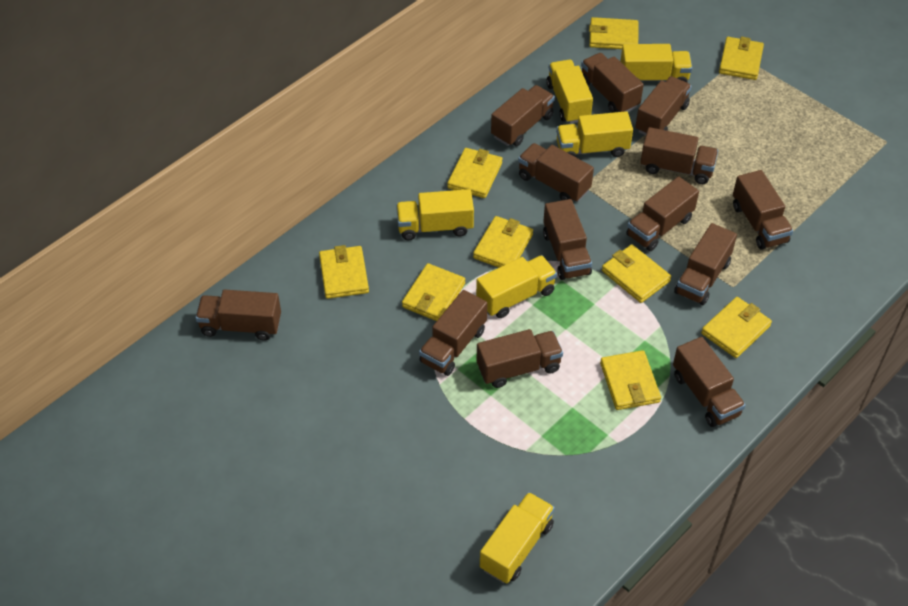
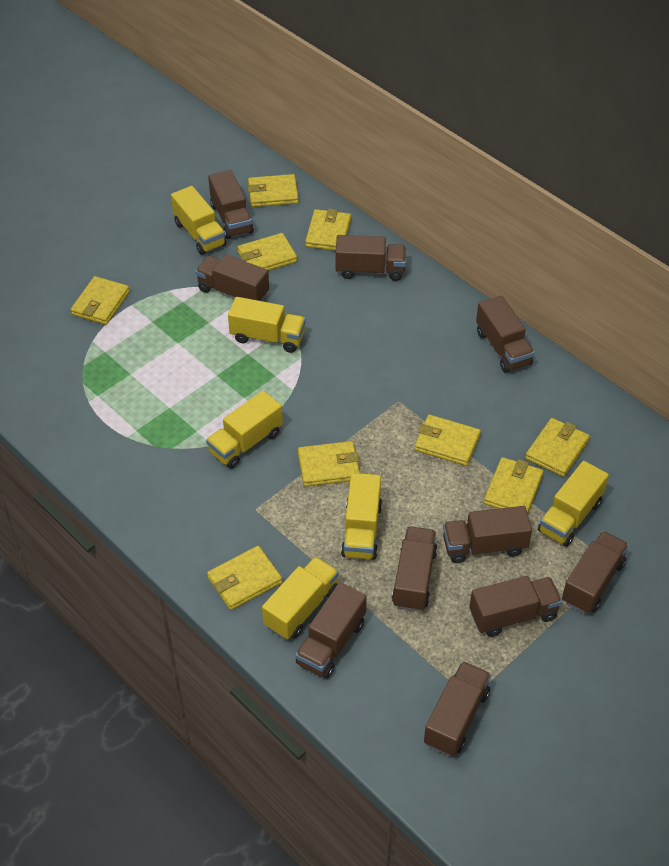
brown truck: [195,289,281,341] [419,290,488,376] [476,329,563,388] [491,85,555,146] [518,143,594,202] [543,199,592,280] [581,53,644,113] [626,177,699,251] [635,76,692,135] [640,127,718,184] [673,337,746,427] [674,223,737,305] [733,170,793,250] = 13 -> [195,255,269,301] [208,170,254,239] [295,582,367,679] [335,235,406,281] [392,526,438,612] [424,661,491,756] [443,506,532,563] [469,576,562,637] [476,296,535,373] [562,531,629,614] = 10

